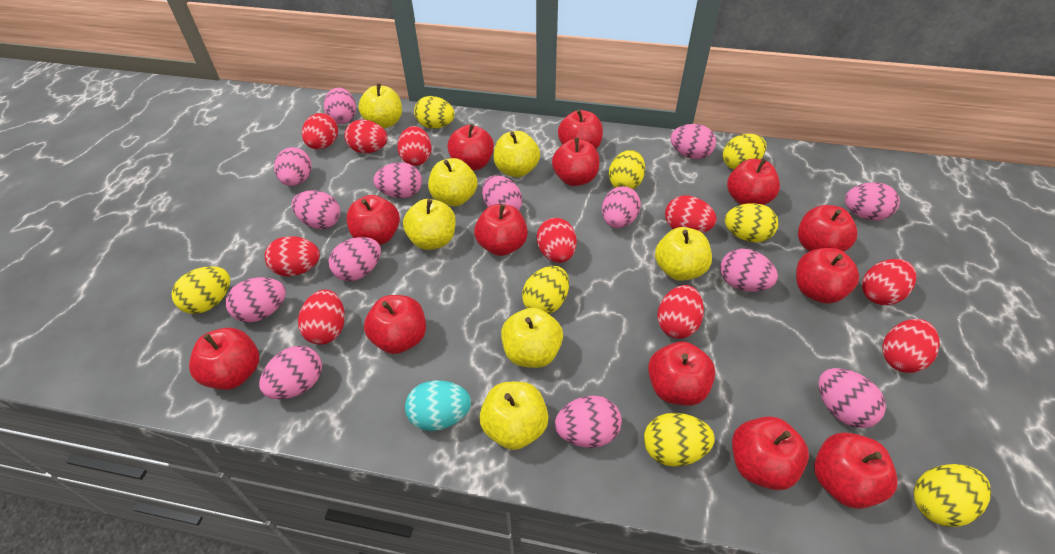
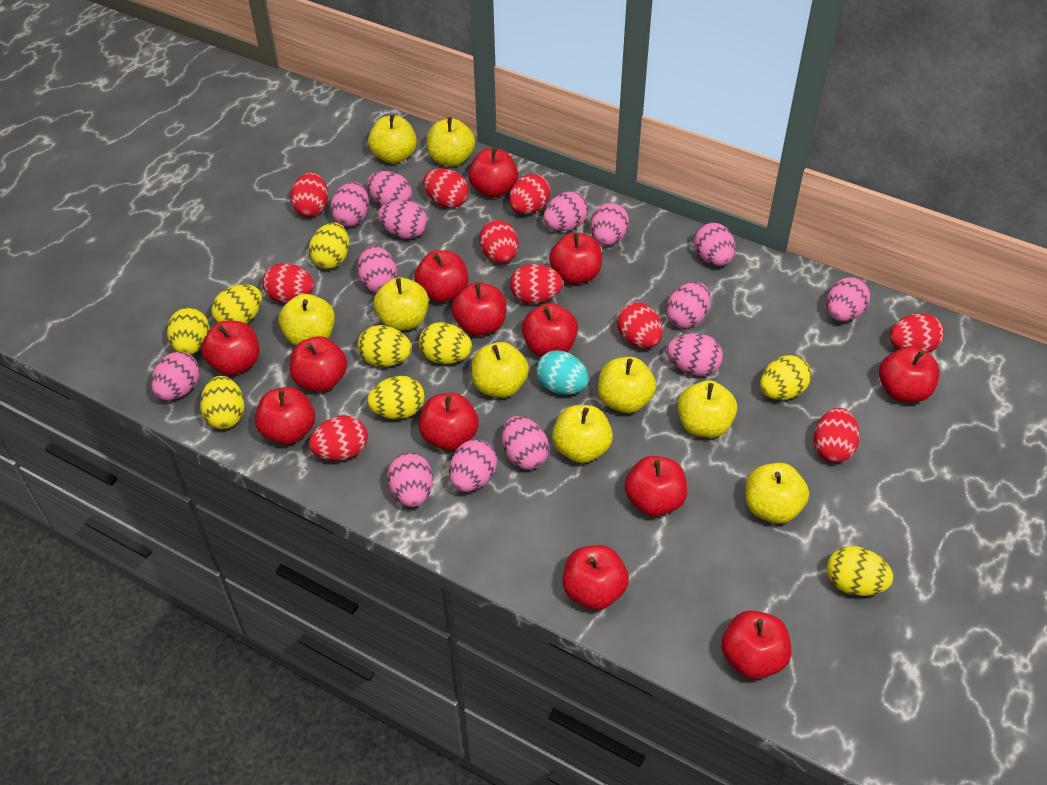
yellow apple: [358,83,402,129] [403,199,456,250] [428,158,478,206] [479,382,549,450] [493,131,540,177] [501,307,563,368] [655,227,712,281] = 7 -> [279,294,335,346] [368,114,417,164] [374,277,429,331] [427,117,475,167] [472,342,529,398] [552,405,613,463] [598,357,656,413] [677,380,737,438] [746,463,809,524] = 9
yellow egg: [171,266,230,314] [414,96,455,129] [522,266,569,314] [609,150,645,189] [644,413,715,467] [723,134,766,169] [725,203,778,242] [914,464,991,527] = 8 -> [167,308,210,355] [200,376,245,429] [211,284,262,324] [309,223,349,269] [357,325,412,367] [367,376,425,419] [419,322,472,364] [760,355,811,400] [827,546,893,596] = 9

